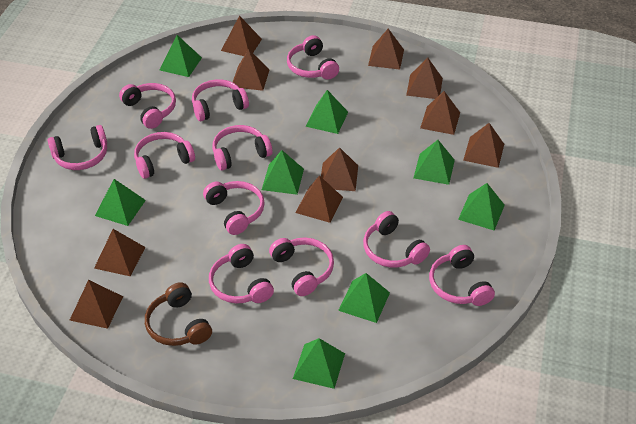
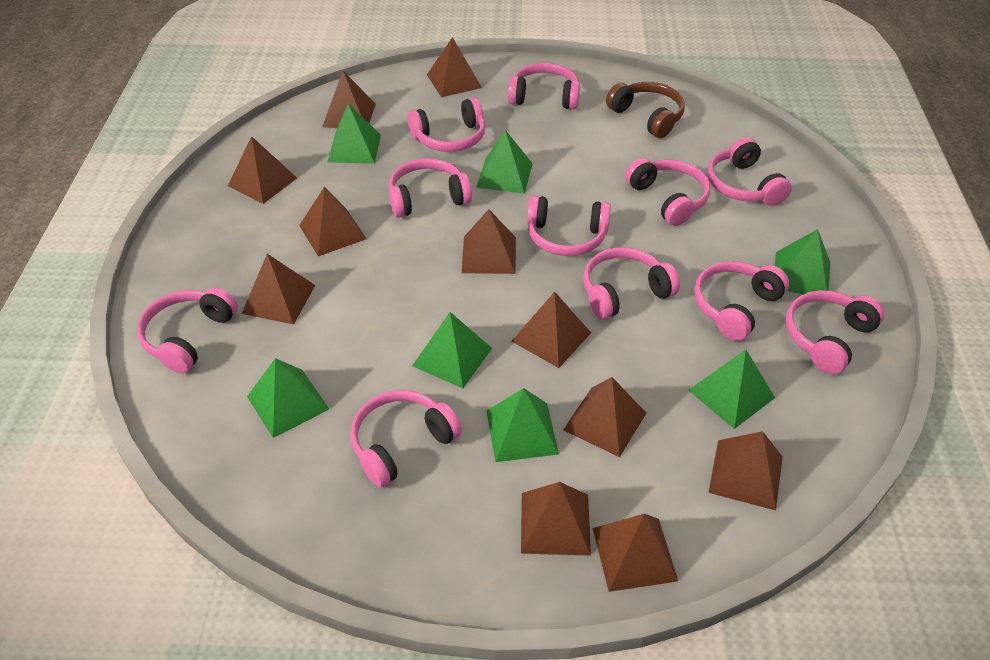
brown pyramid: [70,280,123,329] [94,229,145,276] [221,16,262,56] [233,49,269,91] [295,175,343,223] [321,147,358,191] [368,29,404,70] [406,58,443,99] [420,91,460,135] [463,123,504,168] = 10 -> [228,136,297,204] [242,254,315,325] [299,186,366,256] [322,71,376,128] [427,37,482,97] [462,209,516,274] [512,292,591,368] [521,482,591,556] [563,377,646,457] [593,514,678,592] [708,431,783,511] = 11
green pyramid: [95,179,146,226] [160,35,202,77] [262,150,304,195] [293,338,345,389] [305,90,348,134] [338,273,390,323] [413,140,455,185] [458,183,505,231] = 8 -> [247,358,329,438] [327,103,381,164] [412,312,492,388] [476,130,533,194] [487,388,559,462] [688,350,775,429] [774,229,830,294] = 7

